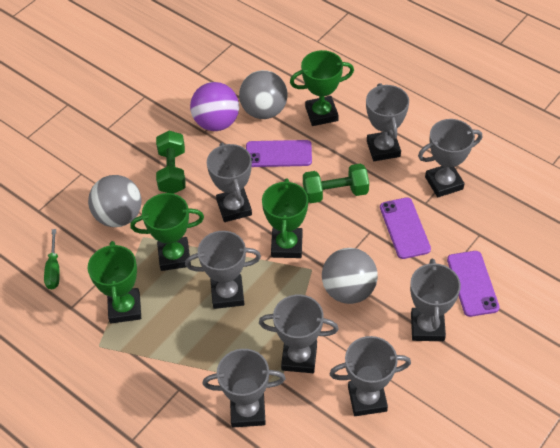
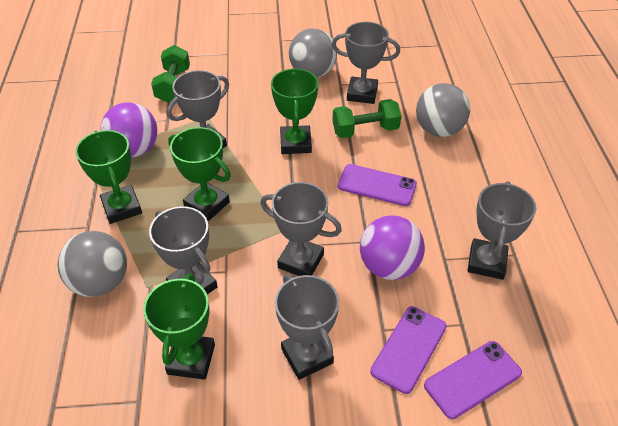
green screwdriver: [44,229,60,289] = 1 -> none = 0
grey trophy: [185,231,261,309] [203,349,286,427] [207,143,252,222] [259,294,339,373] [330,336,411,416] [366,83,409,161] [410,259,461,341] [418,119,482,197] = 8 -> [149,206,217,294] [167,70,229,148] [260,182,342,276] [275,274,339,380] [332,22,400,104] [467,181,536,280] = 6
purple ball: [190,82,239,131] = 1 -> [101,103,157,157] [360,215,425,280] = 2

